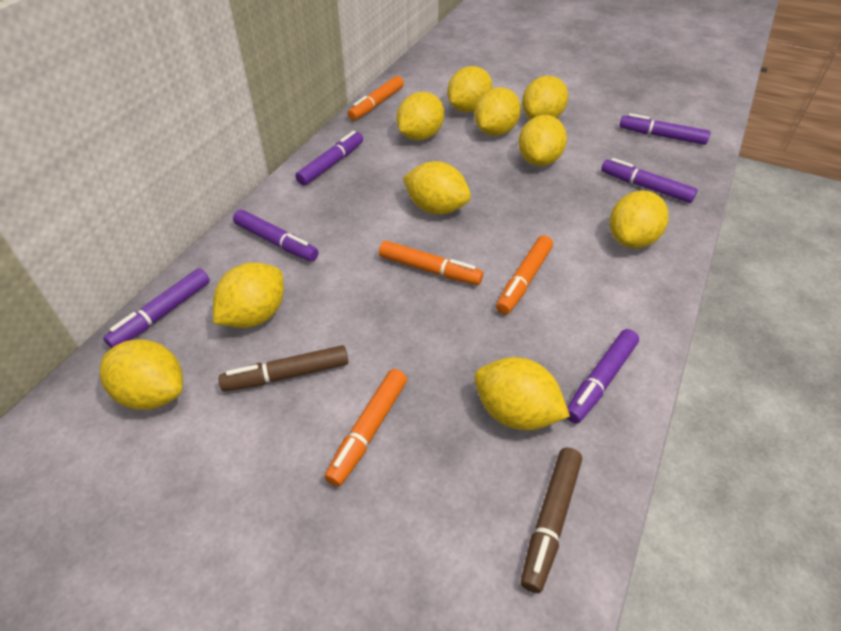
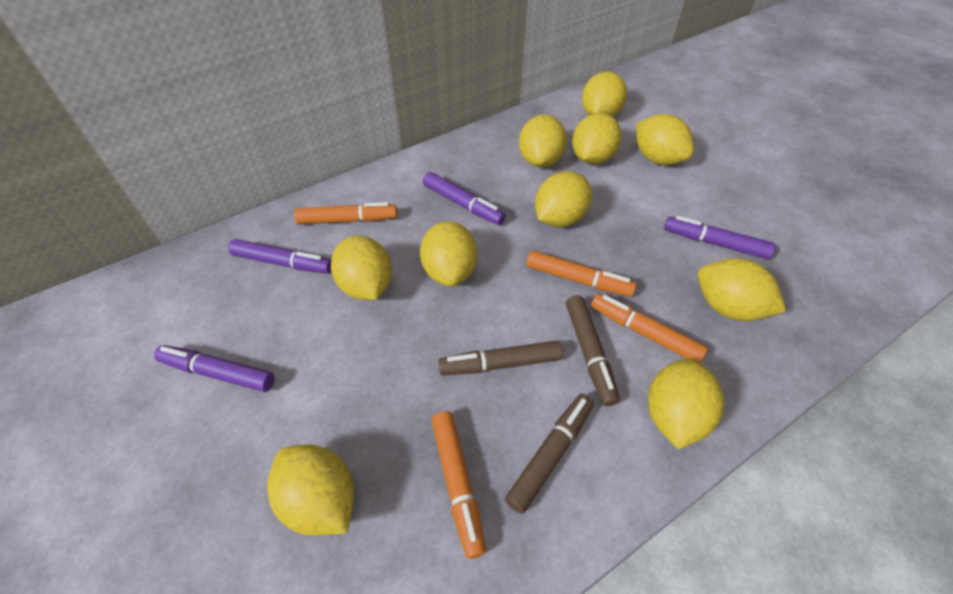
brown marker: [219,345,348,391] [521,448,582,593] = 2 -> [438,341,563,375] [505,393,594,514] [566,295,620,406] = 3
purple marker: [103,268,210,348] [233,210,318,261] [295,131,363,186] [567,329,639,424] [601,158,698,203] [619,113,710,145] = 6 -> [154,345,275,392] [228,239,331,274] [423,172,506,225] [664,216,776,259] = 4

